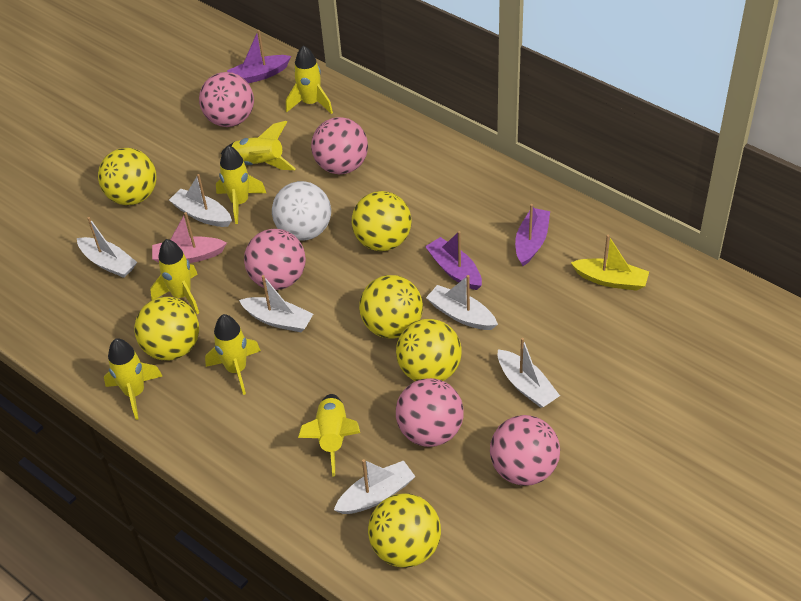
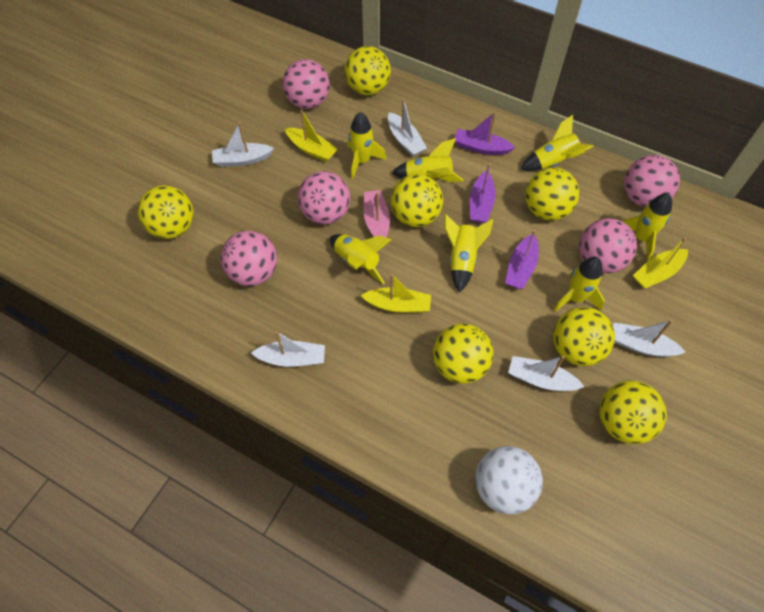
white boat: [77,217,137,278] [169,174,232,227] [239,275,313,332] [334,459,416,514] [426,275,498,330] [498,338,560,408] = 6 -> [212,122,274,167] [251,331,325,367] [388,99,427,156] [508,356,584,391] [613,320,685,357] = 5
yellow ball: [98,148,156,205] [134,297,199,361] [352,191,412,251] [359,275,423,338] [368,494,441,568] [396,319,461,381] = 6 -> [138,185,194,239] [345,46,391,95] [391,174,443,227] [433,323,493,384] [525,167,580,221] [553,307,615,366] [599,381,667,444] = 7
yellow boat: [571,235,649,291] = 1 -> [285,109,338,162] [360,274,431,313] [633,237,688,289] = 3

